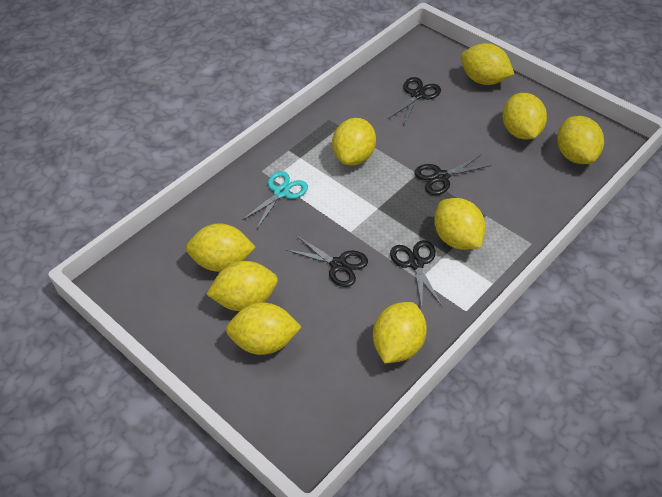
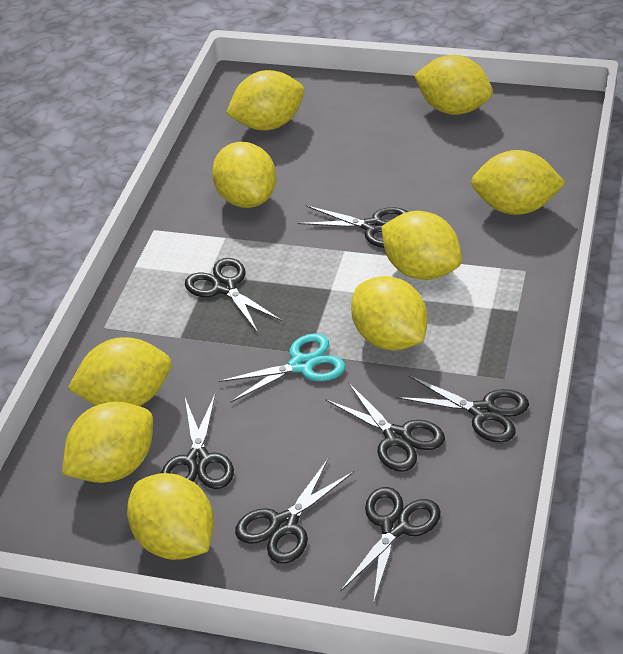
black scissors: [287,235,368,287] [388,77,441,125] [390,240,442,308] [414,154,492,195] = 4 -> [161,395,234,489] [185,258,282,333] [235,459,354,564] [298,205,408,248] [326,382,445,472] [340,487,441,604] [397,376,529,443] = 7

